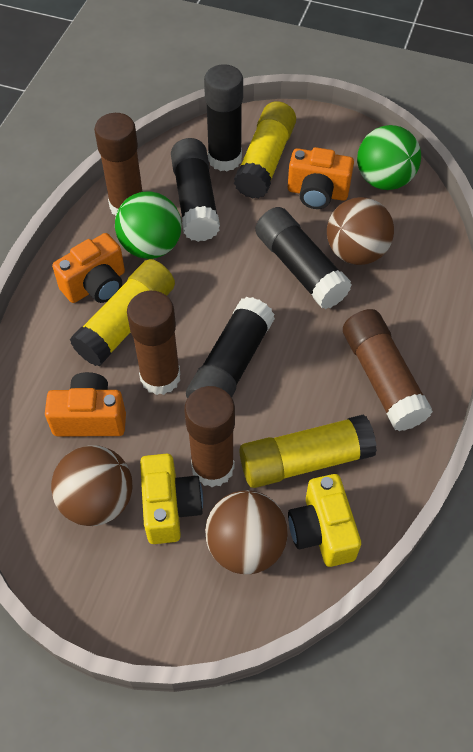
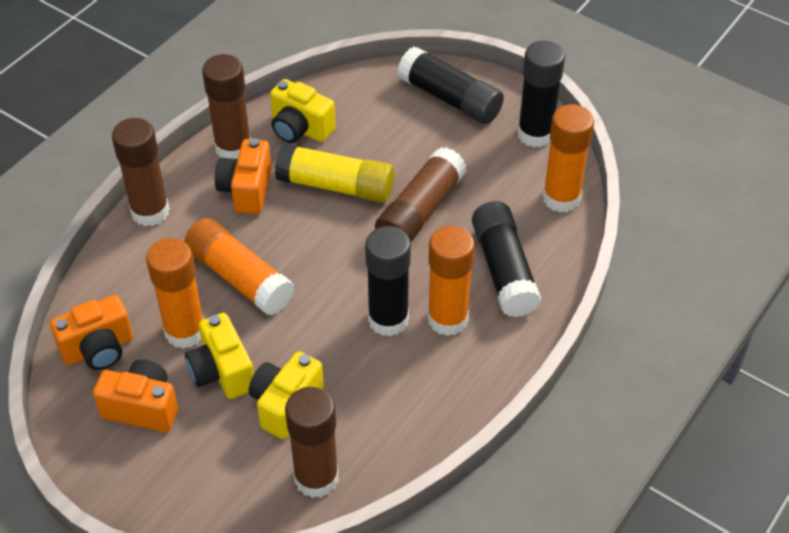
brown ball: [51,446,133,526] [205,490,288,574] [327,197,394,265] = 3 -> none = 0
green ball: [115,191,182,259] [357,125,421,190] = 2 -> none = 0
orange glue stick: none = 0 -> [146,238,204,349] [184,218,295,315] [427,226,475,336] [543,104,594,212] = 4
yellow camera: [140,454,203,544] [288,474,361,567] = 2 -> [185,313,254,399] [249,351,324,439] [270,79,336,143] = 3
yellow glue stick: [70,259,175,366] [234,101,296,199] [240,414,377,488] = 3 -> [275,143,394,203] = 1

